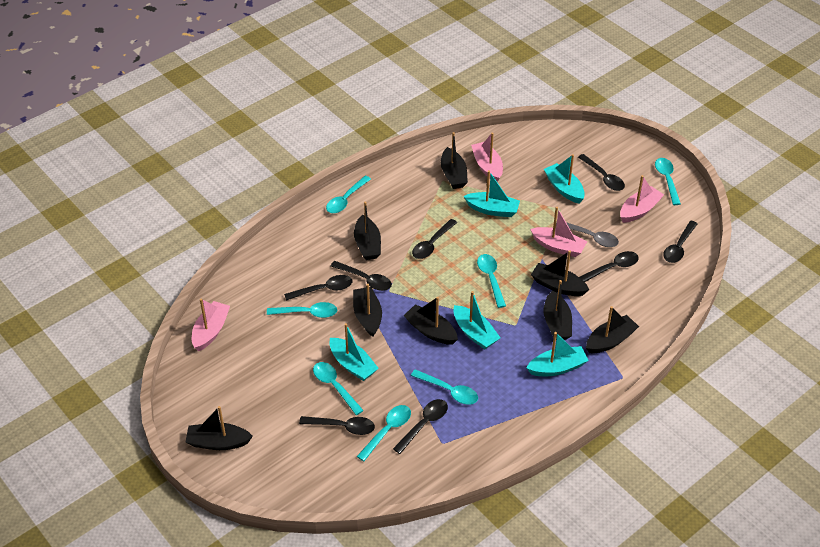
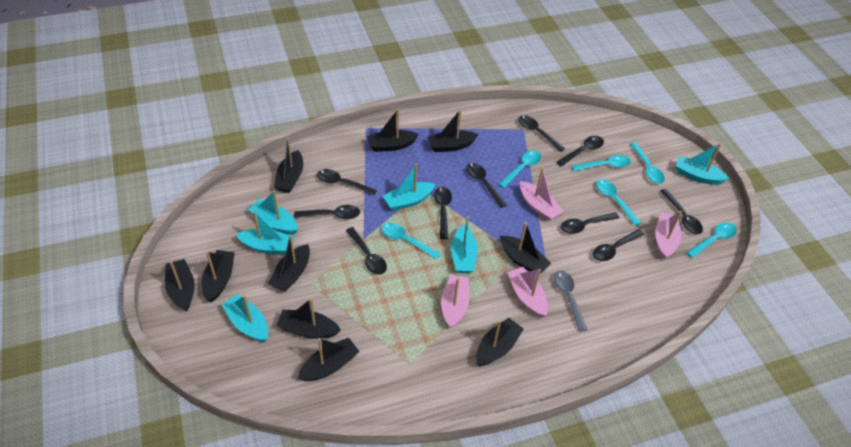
black boat: [186,406,253,450] [353,284,382,337] [354,202,381,260] [404,297,458,345] [441,132,468,189] [531,250,589,296] [543,280,572,340] [586,306,639,353] = 8 -> [165,259,195,312] [201,250,235,302] [268,235,310,292] [274,137,303,193] [276,298,341,339] [298,338,359,381] [367,109,419,152] [427,109,478,152] [476,318,524,366] [500,222,551,274] = 10
black spoon: [284,275,352,301] [299,416,375,435] [331,261,392,291] [393,399,448,454] [412,219,457,259] [578,154,625,191] [579,251,639,282] [663,221,697,263] = 8 -> [294,205,360,219] [317,169,377,196] [346,227,387,275] [434,187,452,239] [466,163,507,208] [518,115,565,152] [557,136,604,166] [561,212,619,234] [593,229,644,261] [660,189,703,234] = 10
turquoise boat: [329,323,379,381] [453,291,500,349] [464,170,520,217] [526,332,589,376] [544,154,585,204] = 5 -> [222,294,268,342] [236,211,295,254] [248,190,298,235] [383,163,435,211] [451,217,478,273] [676,143,730,185] = 6
turquoise spoon: [267,302,337,318] [313,362,364,415] [326,176,371,213] [357,405,411,461] [411,369,478,405] [477,254,506,308] [655,158,681,205] = 7 -> [381,223,441,259] [498,150,541,188] [572,155,631,171] [596,179,641,226] [630,142,665,184] [686,222,737,258] = 6

